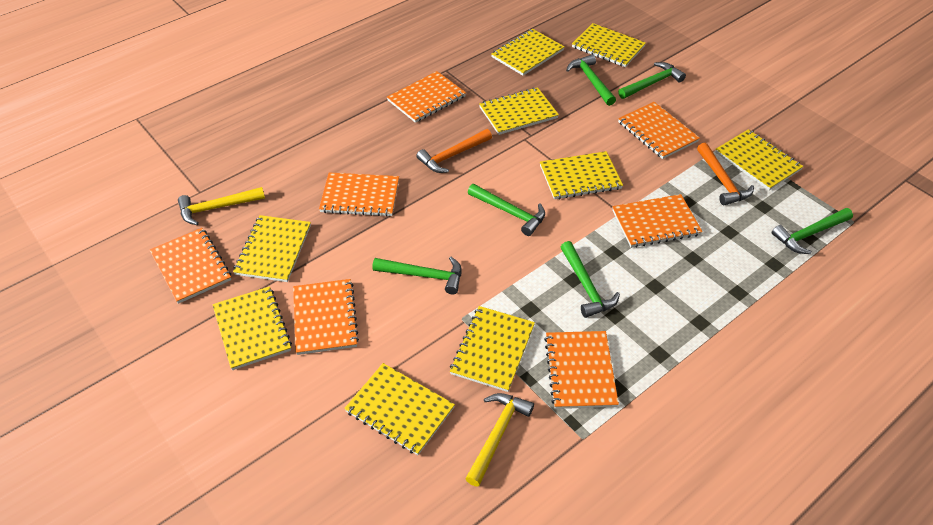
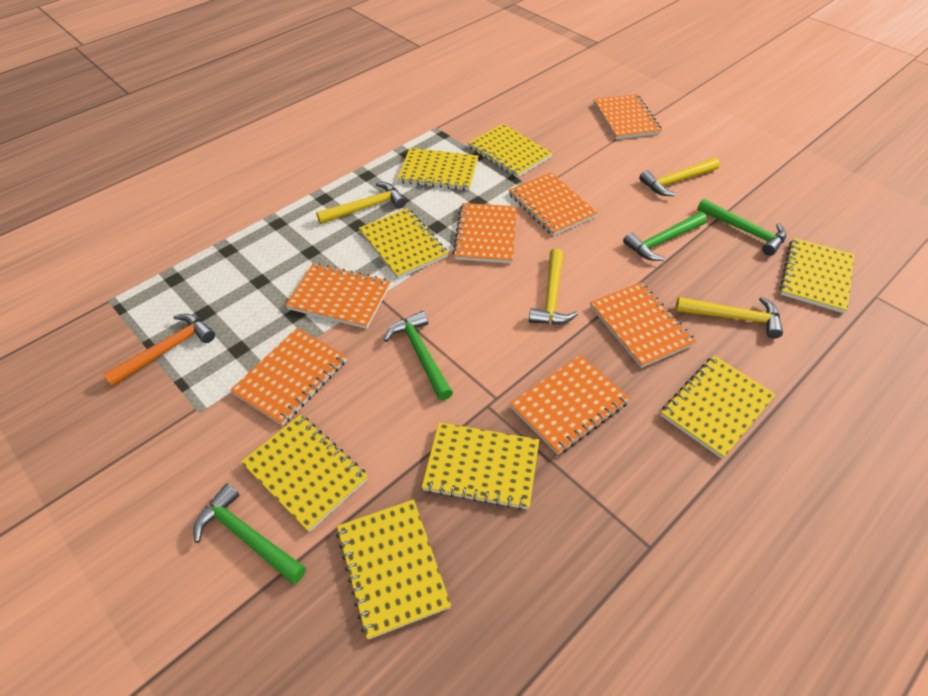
green hammer: [372,257,462,294] [468,184,545,236] [561,241,620,318] [566,54,616,106] [618,62,686,99] [772,208,853,254] = 6 -> [193,484,306,584] [384,311,453,401] [623,212,707,261] [697,199,786,256] = 4
orange hammer: [417,129,492,173] [697,143,754,205] = 2 -> [103,314,215,387] = 1
yellow hammer: [178,187,265,225] [465,393,534,487] = 2 -> [316,182,406,224] [529,248,578,325] [639,158,720,196] [675,297,783,339] = 4
yellow notebook: [212,286,292,370] [233,215,311,282] [344,363,455,455] [450,306,535,392] [479,87,559,135] [491,29,565,76] [540,151,623,199] [572,23,646,67] [715,129,803,190] = 9 -> [241,414,368,532] [336,499,451,640] [359,208,448,279] [397,148,479,191] [422,422,539,510] [468,124,553,178] [661,356,776,459] [780,238,855,313] = 8

